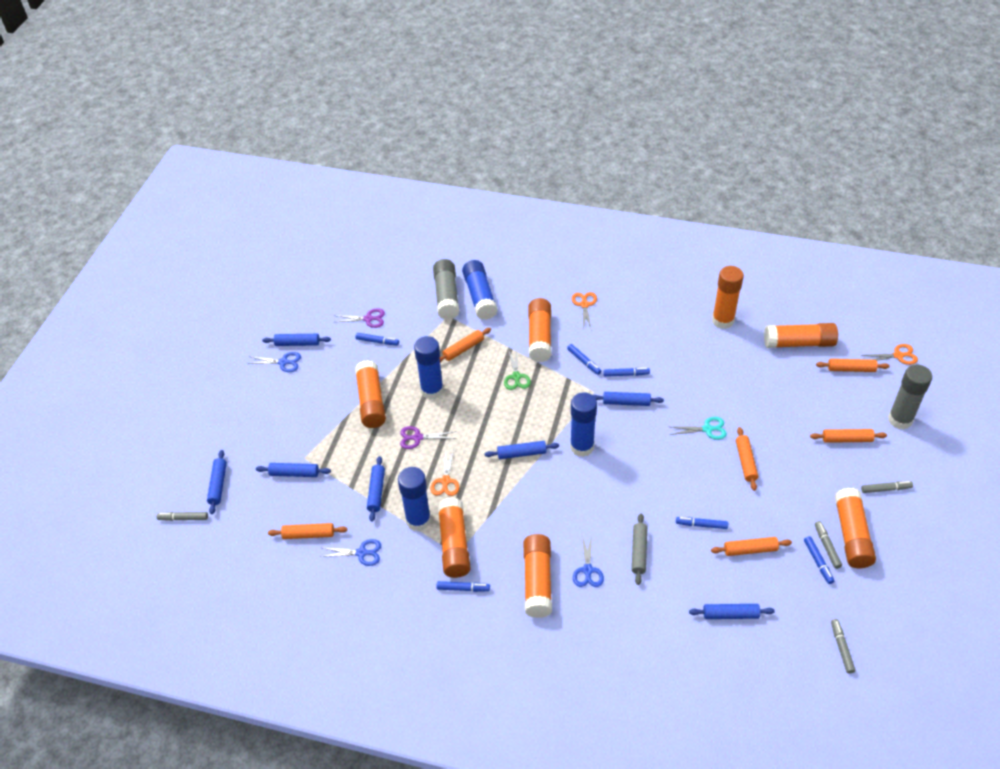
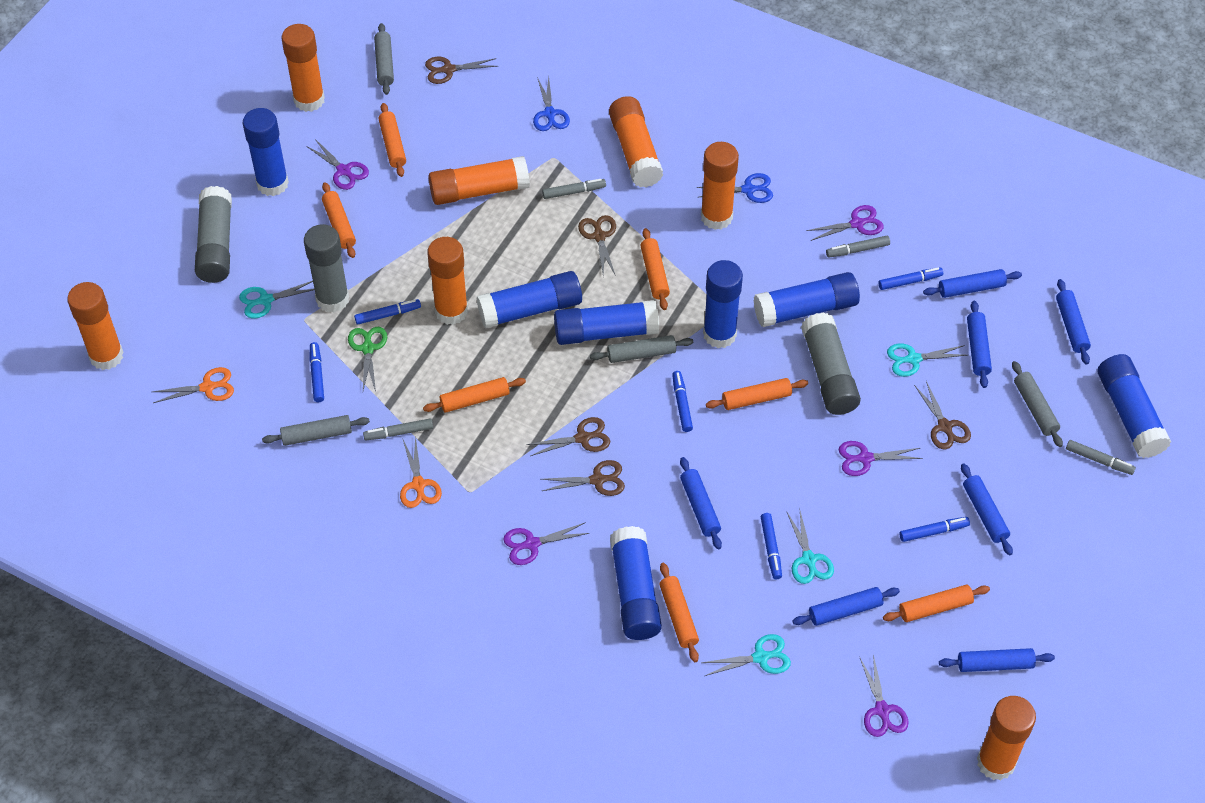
blue glue stick: [398,467,431,531] [414,336,444,400] [462,260,498,320] [570,392,597,457] = 4 -> [243,108,289,196] [476,271,582,328] [554,300,659,345] [610,526,662,640] [703,260,743,348] [754,272,860,327] [1098,354,1171,458] = 7
blue scissors: [247,352,301,372] [320,539,381,566] [573,534,604,587] = 3 -> [533,77,570,131] [696,173,773,203] = 2
brown scissors: none = 0 -> [425,57,498,84] [526,417,610,456] [541,460,625,496] [578,215,616,276] [914,381,971,449] = 5
grey glue stick: [433,259,459,320] [888,365,932,430] = 2 -> [195,186,232,283] [304,224,349,313] [801,313,861,415] = 3
grey rolling pin: [632,514,647,585] = 1 -> [262,415,370,446] [374,23,394,95] [590,335,693,363] [1012,361,1063,447] = 4
orange rolling pin: [268,523,347,539] [440,328,491,363] [711,537,792,556] [736,427,758,491] [810,429,887,443] [816,359,890,372] = 6 -> [322,182,356,258] [379,103,406,177] [423,377,526,413] [640,228,670,310] [659,563,699,662] [706,378,808,410] [883,585,990,622] = 7
orange scissors: [430,450,459,496] [572,292,597,329] [861,344,918,365] = 3 -> [152,367,234,403] [400,436,442,508] = 2
purple scissors: [334,309,385,328] [400,426,456,449] = 2 -> [306,139,369,190] [503,522,590,565] [806,205,884,241] [839,441,923,476] [860,654,909,737] = 5
turquoise scissors: [670,417,727,440] = 1 -> [239,281,315,319] [702,634,791,676] [786,511,834,584] [887,344,967,377] = 4

